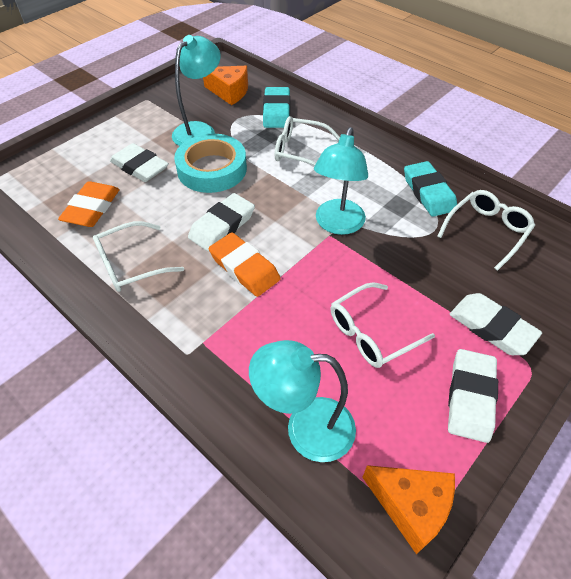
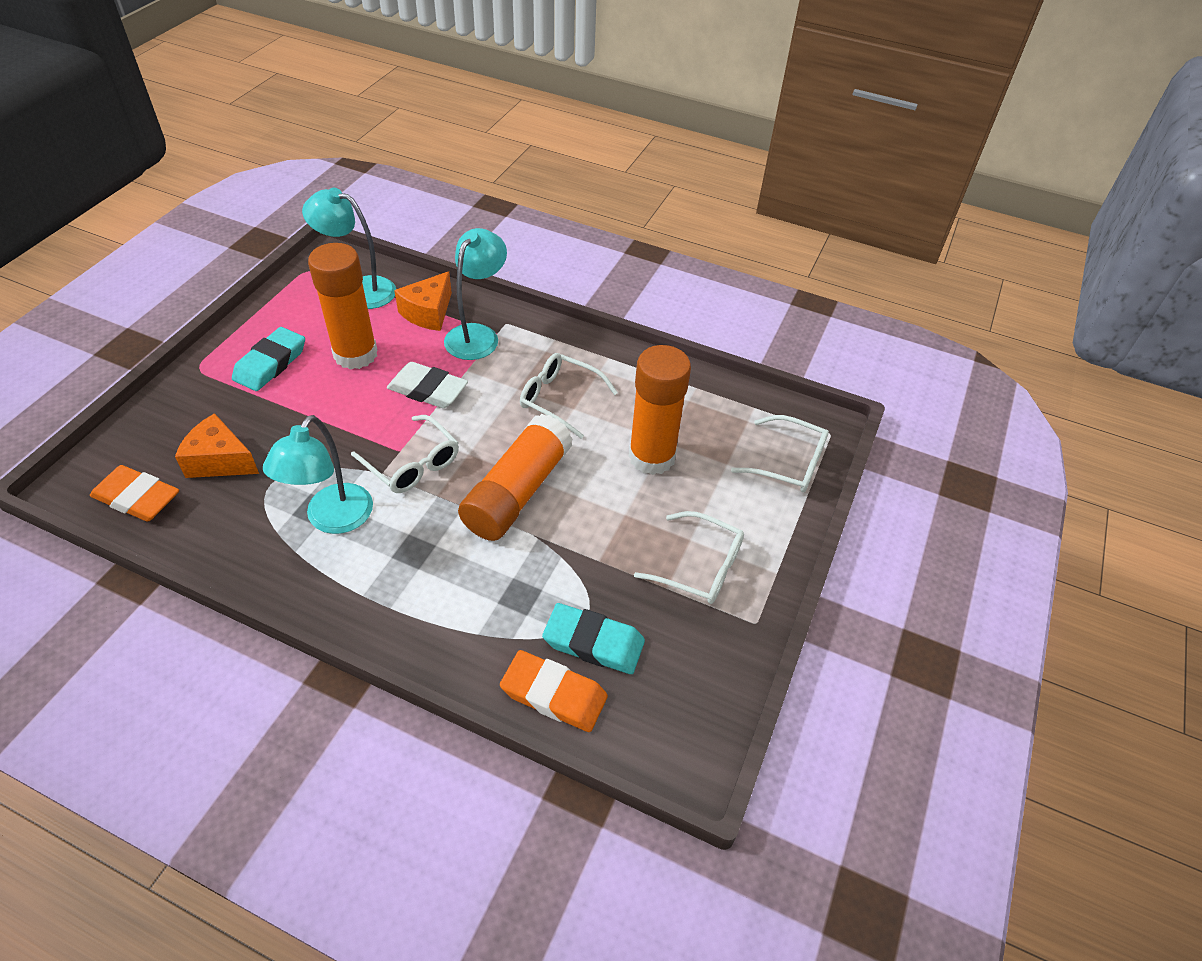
orange glue stick: none = 0 -> [308,243,378,370] [458,414,573,541] [629,345,691,475] = 3
turquoise tape: [174,134,247,193] = 1 -> none = 0
white eraser: [110,143,169,182] [188,193,255,252] [448,349,498,443] [450,293,542,355] = 4 -> [387,362,468,408] = 1

